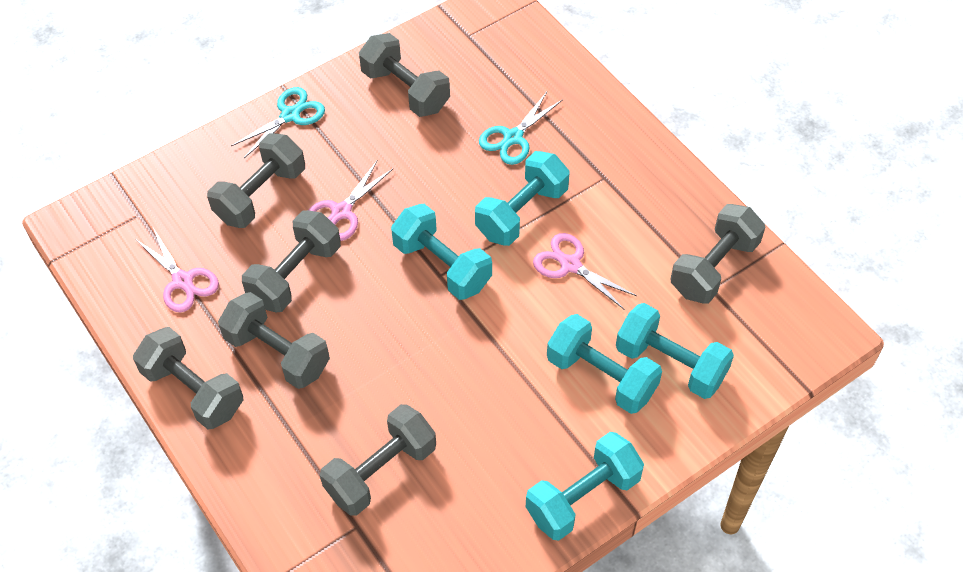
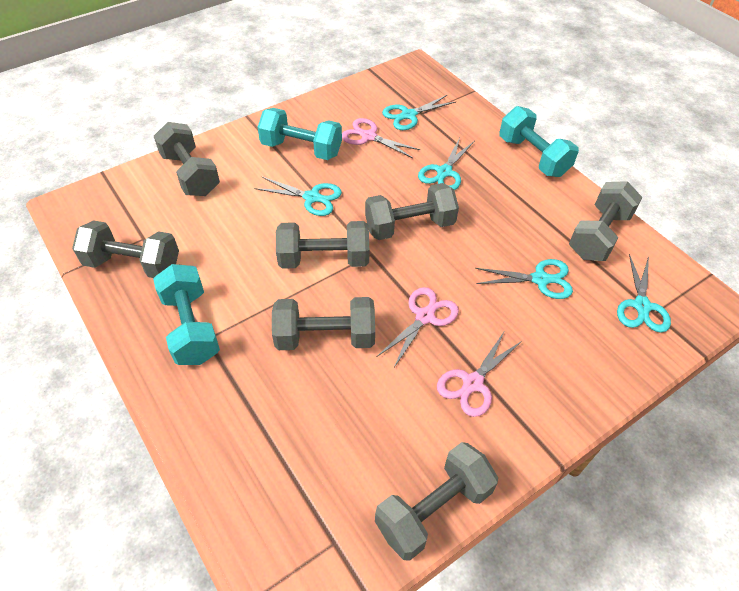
turquoise dumbbell: [391,204,492,300] [475,151,569,246] [526,432,644,541] [547,314,662,414] [616,303,734,399] = 5 -> [153,264,220,365] [257,108,342,160] [499,106,579,177] = 3
turquoise scissors: [231,87,325,158] [479,92,563,165] = 2 -> [255,177,342,216] [382,95,456,130] [418,138,475,190] [475,259,573,299] [617,254,671,333] = 5

